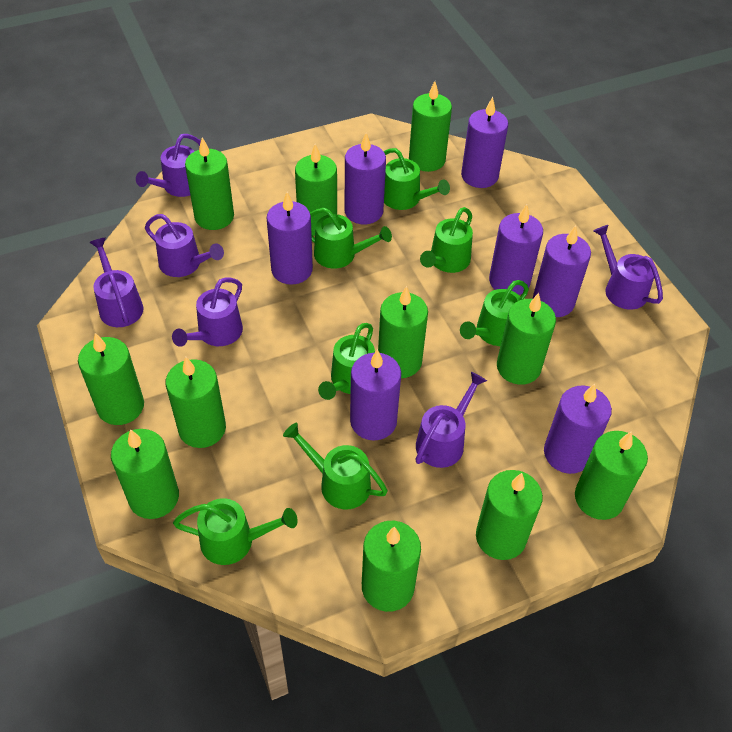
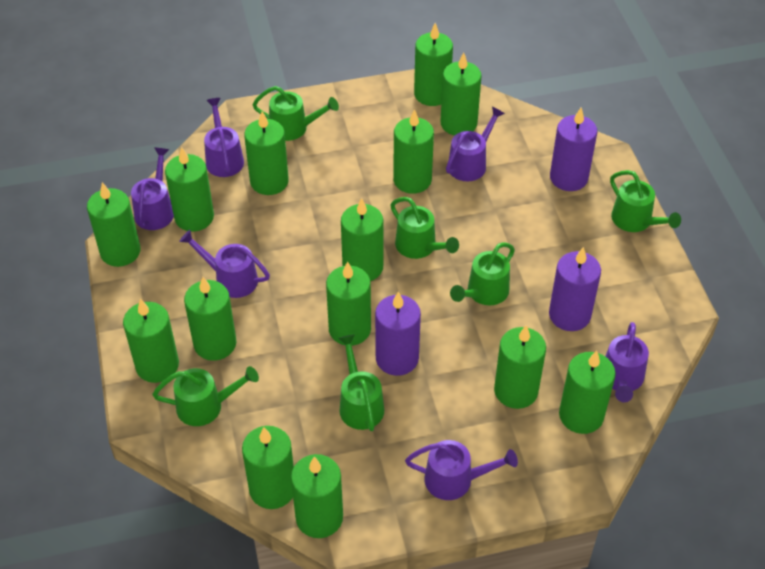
green candle: [78,333,144,425] [111,429,179,519] [166,357,226,448] [185,138,234,230] [295,144,337,236] [362,521,421,612] [378,286,428,378] [409,81,452,172] [476,470,543,560] [497,293,556,385] [575,431,648,520] = 11 -> [87,182,140,267] [123,299,179,383] [165,147,214,232] [184,277,236,361] [242,426,294,509] [244,111,289,195] [291,454,343,538] [326,261,371,346] [341,198,383,281] [393,109,434,194] [414,23,453,106] [441,52,481,135] [494,325,546,409] [559,351,616,434] = 14
green watering can: [173,498,298,565] [283,423,388,509] [310,208,392,269] [318,323,375,400] [384,148,450,210] [420,207,473,273] [460,280,529,346] = 7 -> [153,366,259,426] [252,86,339,141] [338,335,384,431] [391,197,459,259] [450,242,515,305] [610,170,681,232] = 6
purple candle: [267,192,313,285] [345,133,386,224] [350,349,401,441] [461,97,508,188] [489,204,543,295] [533,225,591,317] [544,384,612,474] = 7 -> [375,292,421,376] [549,247,601,331] [550,107,597,191] = 3

